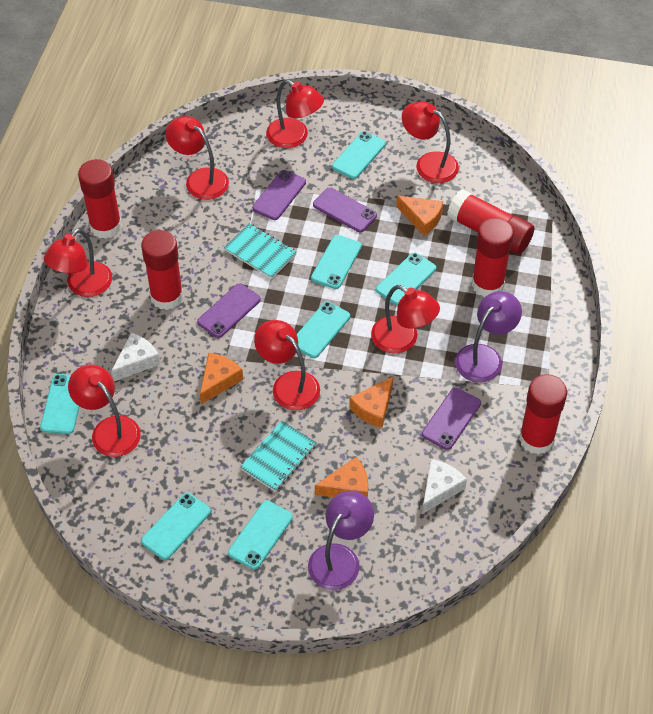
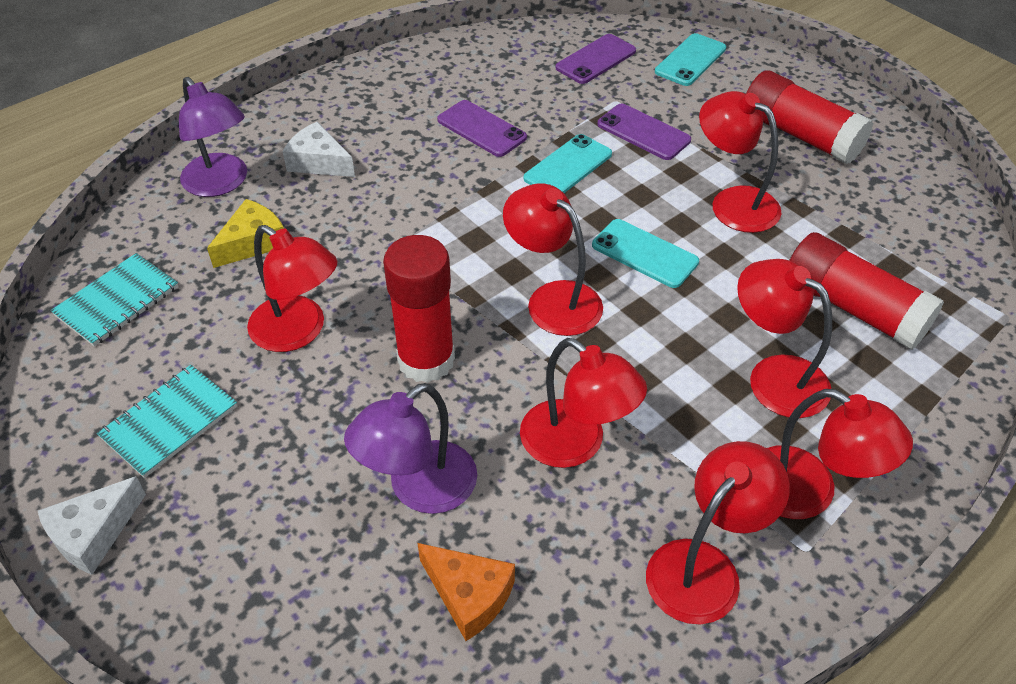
orange cheese: [200,353,243,404] [315,457,368,498] [349,377,393,428] [396,196,443,236] = 4 -> [417,543,515,641] = 1
purple phone: [197,283,261,338] [252,170,306,220] [313,187,377,232] [422,388,481,450] = 4 -> [437,100,527,157] [555,34,636,84] [597,104,691,160] = 3
red glue stick: [78,159,122,239] [141,230,184,310] [447,190,534,254] [472,218,514,297] [519,374,567,455] = 5 -> [383,235,455,383] [746,70,874,164] [789,232,944,350] = 3
turquoise phone: [40,374,79,434] [141,493,211,560] [228,500,293,570] [297,301,350,358] [311,235,362,289] [332,131,386,179] [376,253,436,305] = 7 -> [524,134,612,193] [592,219,699,288] [655,33,726,86] = 3
yellow cheese: none = 0 -> [207,199,284,268] = 1

